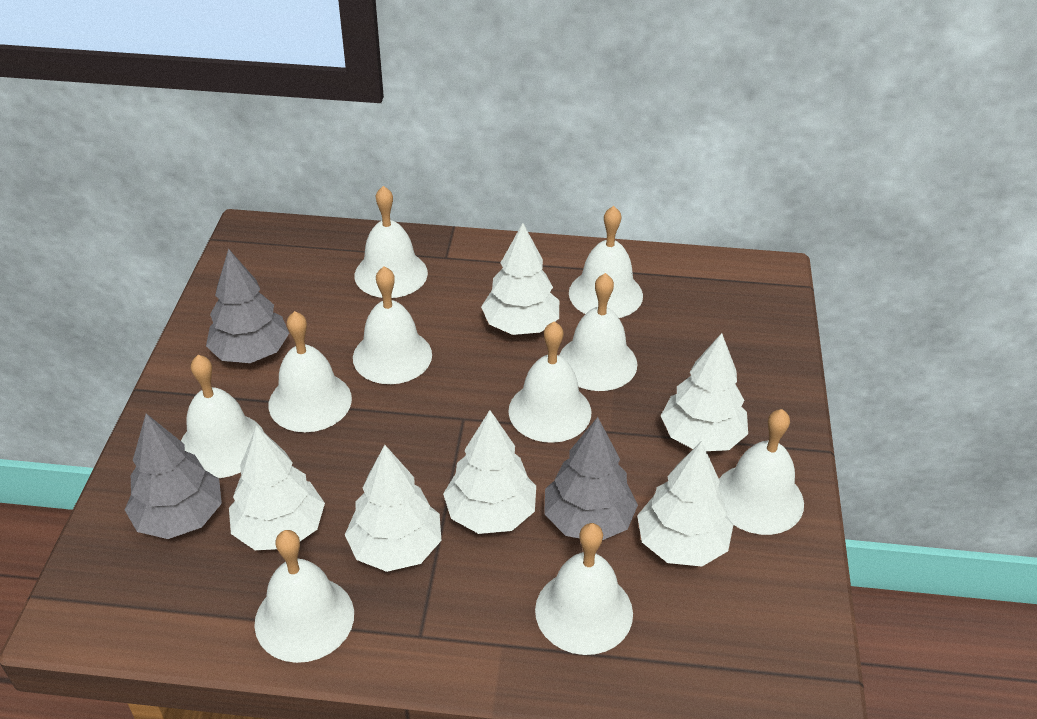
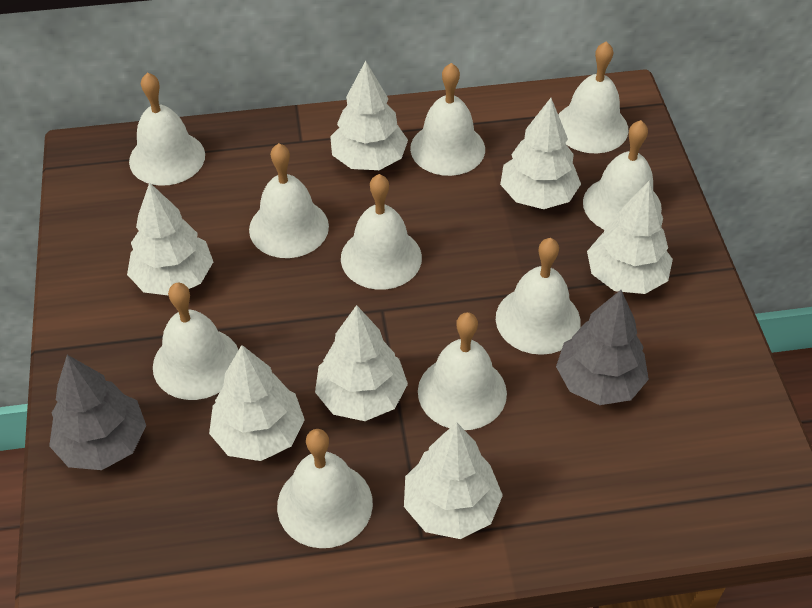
grey tree: [125,414,222,539] [206,249,289,363] [544,417,638,540] = 3 -> [49,355,146,470] [556,290,649,405] = 2
white tree: [229,426,325,550] [345,445,442,572] [443,410,536,534] [481,223,559,335] [637,441,733,567] [661,333,748,451] = 6 -> [127,182,213,296] [209,345,305,461] [315,305,408,421] [330,61,408,170] [404,422,503,539] [500,98,581,209] [587,181,673,294] = 7

